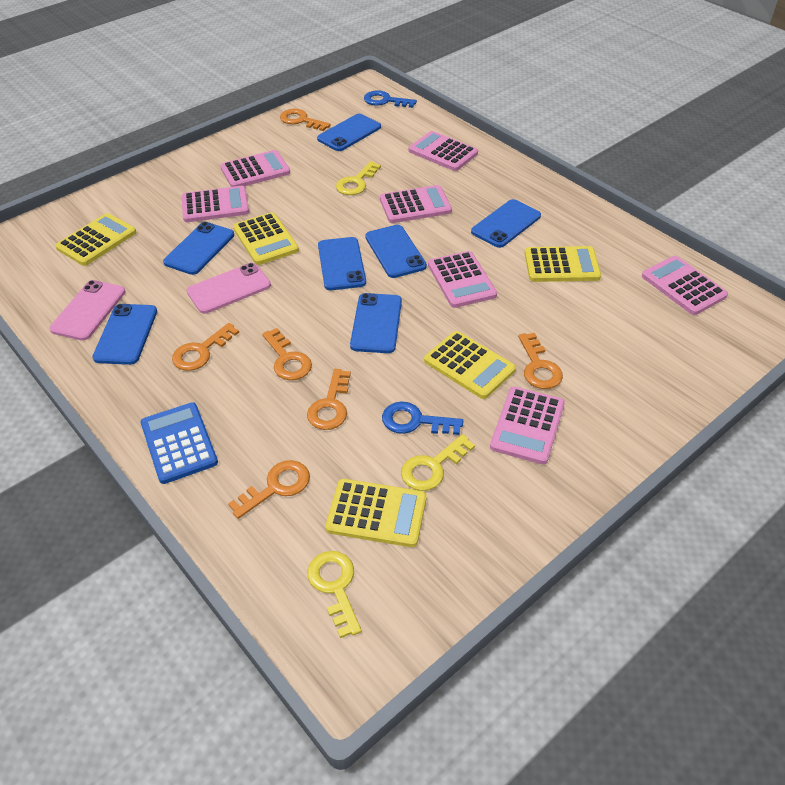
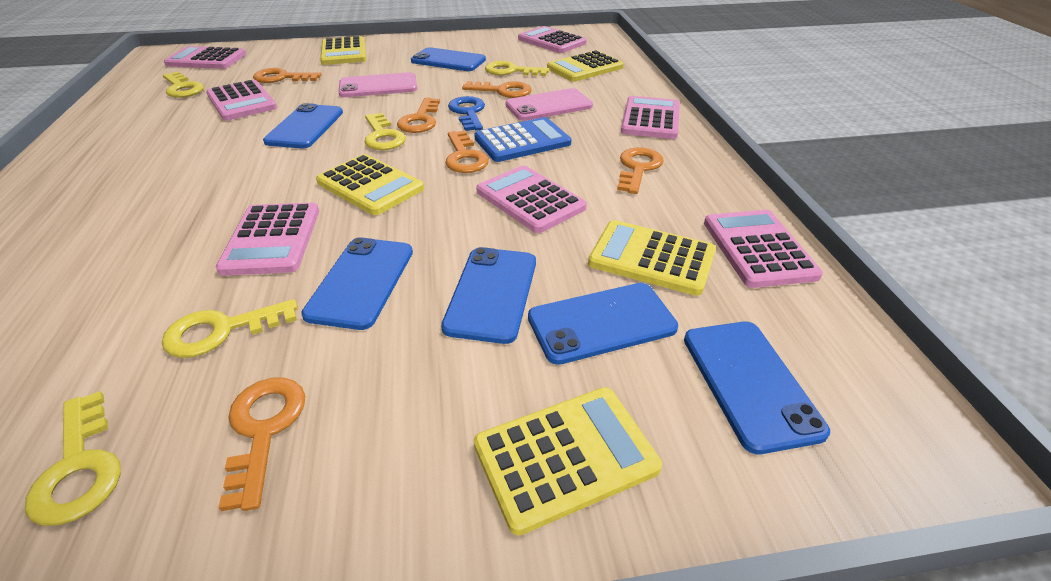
blue key: [364,90,417,108] [382,401,463,435] = 2 -> [448,96,485,131] = 1
blue phone: [92,304,157,365] [163,222,234,275] [317,114,381,151] [318,237,366,290] [350,293,402,353] [365,225,427,278] [471,199,541,248] = 7 -> [263,103,343,148] [301,237,413,330] [411,47,486,71] [441,247,536,344] [528,283,678,365] [684,322,830,454] = 6
yellow key: [307,551,362,638] [336,161,381,195] [401,434,475,491] = 3 -> [25,391,121,526] [162,299,298,358] [163,71,204,98] [365,113,406,150] [485,61,549,76] = 5

